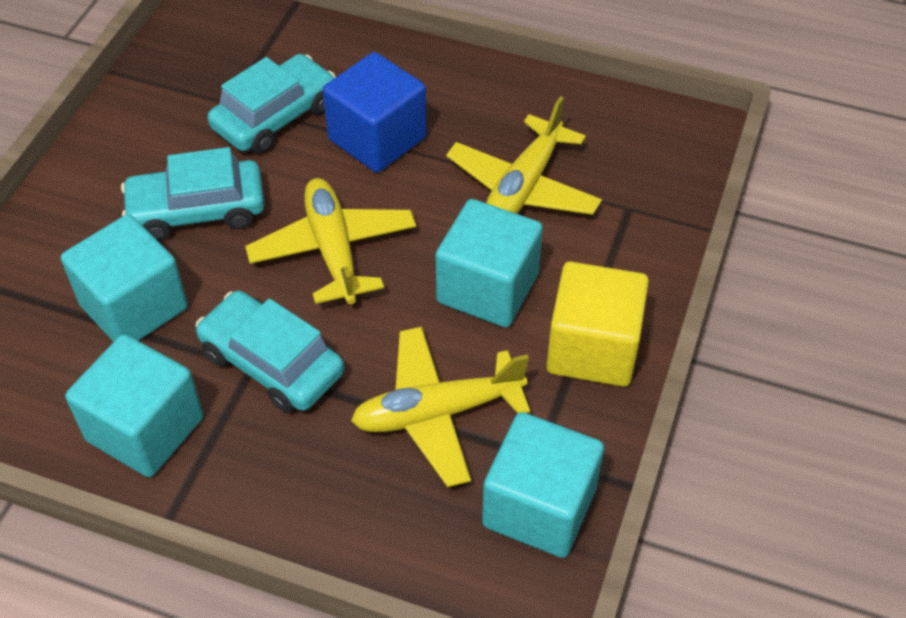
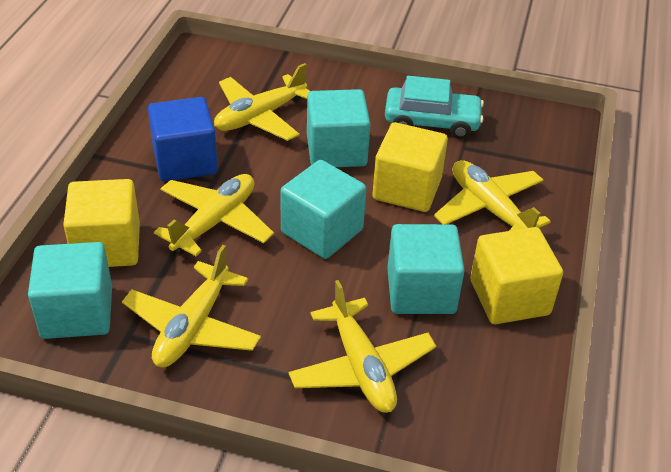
turquoise car: [121,147,265,241] [196,291,344,413] [207,54,336,154] = 3 -> [385,76,484,139] = 1
yellow cube: [546,262,649,387] = 1 -> [63,179,140,267] [372,122,448,212] [470,227,563,324] = 3
yellow plane: [245,178,416,304] [351,326,530,487] [446,96,602,215] = 3 -> [122,245,261,367] [154,174,274,256] [214,63,310,141] [288,280,436,413] [434,160,551,231] = 5

